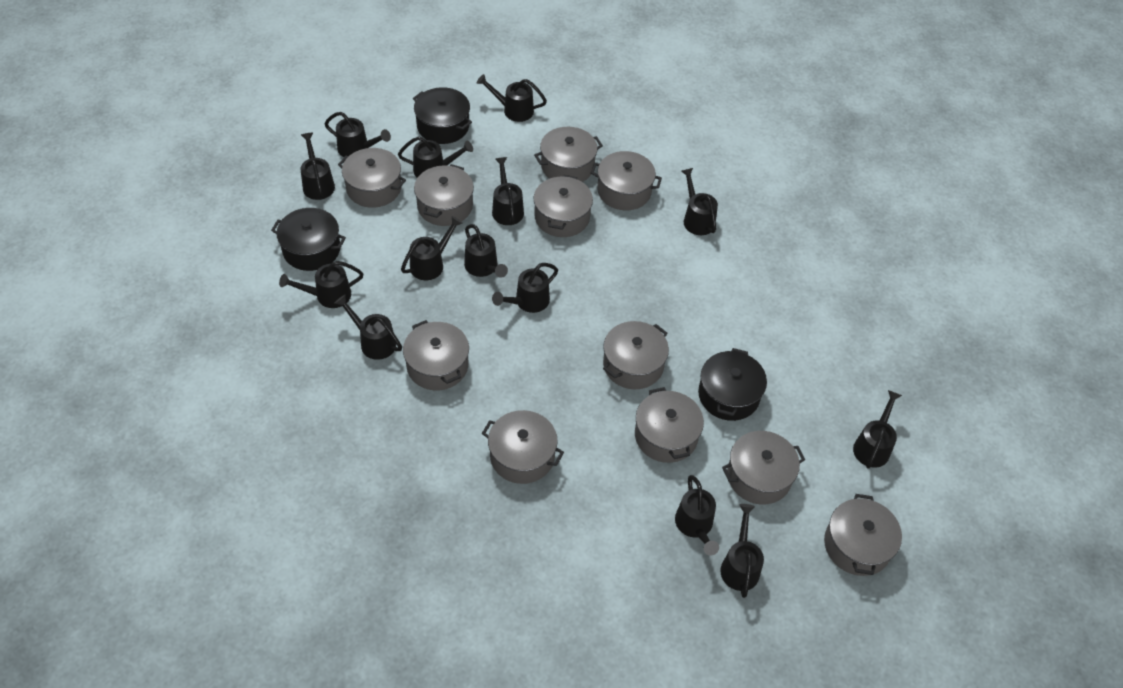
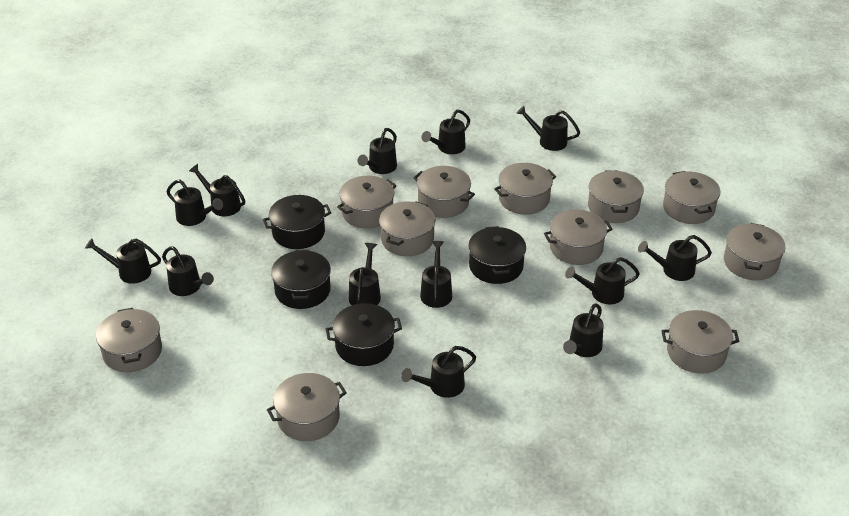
black pot: [271,208,346,271] [413,87,472,144] [698,348,767,421] = 3 -> [263,195,331,249] [271,249,331,309] [326,303,402,366] [468,226,526,284] = 4
black watering can: [279,261,363,308] [300,133,335,200] [325,112,391,157] [335,295,402,360] [398,137,473,178] [401,216,463,280] [464,224,508,278] [477,74,547,122] [492,157,524,225] [492,263,558,313] [675,475,719,556] [682,168,718,235] [720,504,764,598] [853,390,902,468] = 14 -> [85,238,161,284] [162,247,214,296] [166,179,223,226] [189,164,246,216] [349,243,381,305] [357,128,397,174] [401,346,476,398] [420,241,452,308] [422,110,470,154] [516,106,580,151] [563,303,604,357] [565,257,640,304] [638,235,712,281] = 13

